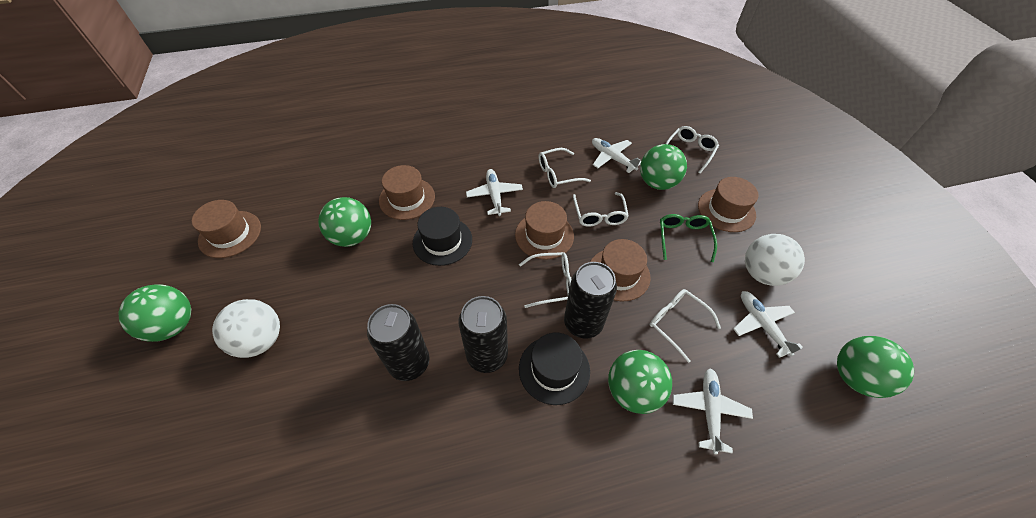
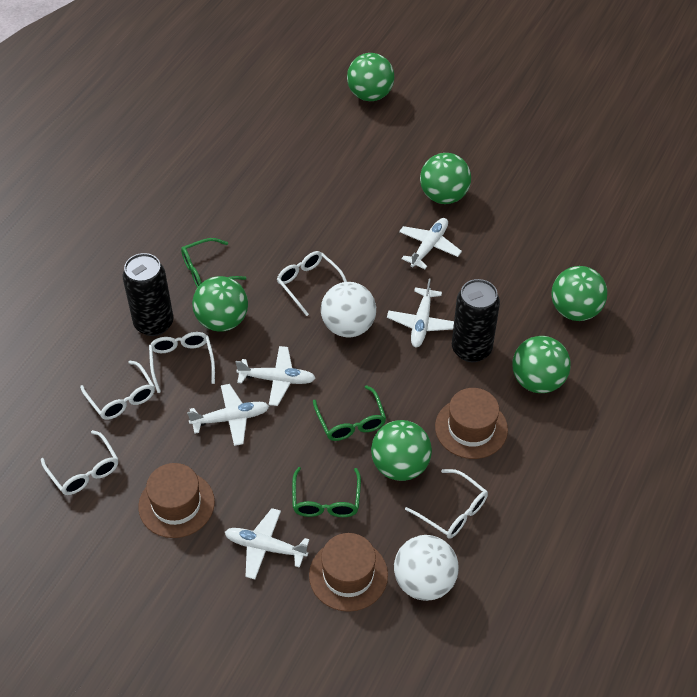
black can: [367,304,429,381] [459,296,508,373] [564,262,617,339] = 3 -> [122,253,174,336] [452,279,500,362] = 2
black hat: [413,207,472,266] [519,333,590,405] = 2 -> none = 0
brown hat: [192,200,261,258] [379,165,435,220] [515,201,574,260] [590,239,651,301] [698,177,759,232] = 5 -> [138,463,215,538] [309,533,388,612] [435,388,508,459] = 3
green ball: [118,284,191,342] [318,197,371,247] [608,350,672,414] [640,144,687,190] [837,336,914,398] = 5 -> [192,276,248,332] [347,53,394,101] [371,420,432,481] [420,153,471,204] [513,336,571,393] [551,266,607,321] = 6
green glasses: [660,214,717,262] = 1 -> [181,238,246,288] [292,467,361,517] [313,385,386,441] = 3
white plane: [466,169,523,216] [592,138,641,173] [673,368,753,454] [733,291,803,358] = 4 -> [187,384,269,446] [225,508,310,579] [236,346,316,406] [387,278,454,347] [399,218,462,269] = 5

